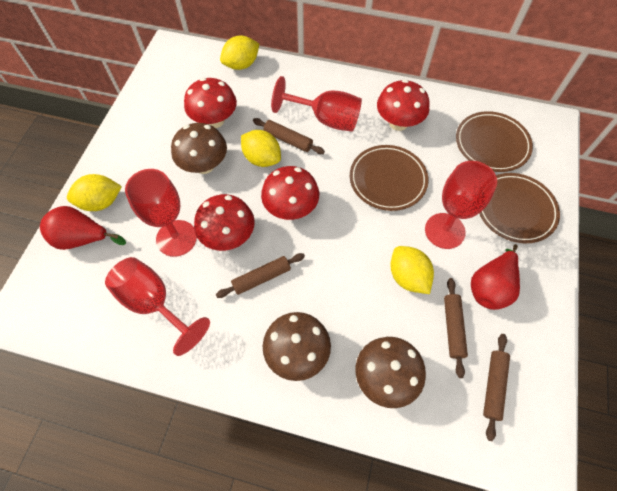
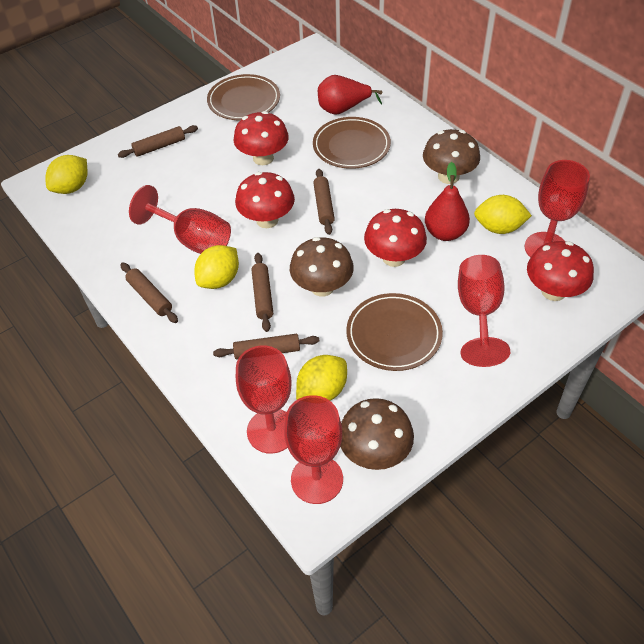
brown rolling pin: [216,253,305,298] [253,118,325,154] [444,278,468,378] [483,334,510,441] = 4 -> [118,125,198,158] [120,263,178,323] [213,334,319,360] [251,253,273,332] [313,169,335,235] = 5
red goblet: [105,257,210,356] [125,169,197,257] [271,76,362,132] [425,161,497,249] = 4 -> [129,185,231,254] [236,345,292,454] [284,395,343,504] [458,255,510,367] [525,160,590,258] = 5

